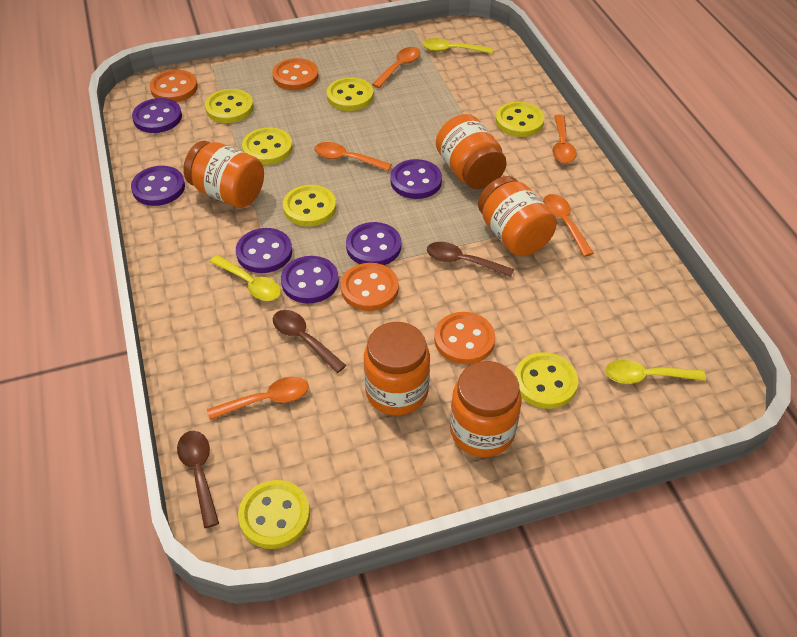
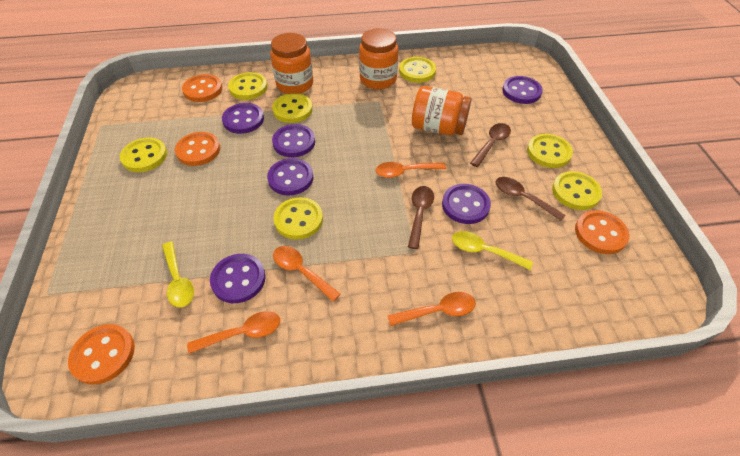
orange jar: [183,141,264,208] [364,322,430,415] [436,114,507,189] [450,361,522,457] [478,176,557,256] = 5 -> [270,33,313,94] [359,28,398,89] [412,86,471,135] = 3
orange spoon: [207,377,308,420] [314,142,392,171] [372,47,420,88] [543,194,594,257] [552,114,576,163] = 5 -> [187,311,280,354] [273,246,341,302] [376,162,446,178] [388,292,476,326] = 4
yellow spoon: [210,255,281,301] [422,38,493,54] [605,360,706,384] = 3 -> [162,241,194,308] [452,231,533,270] = 2

